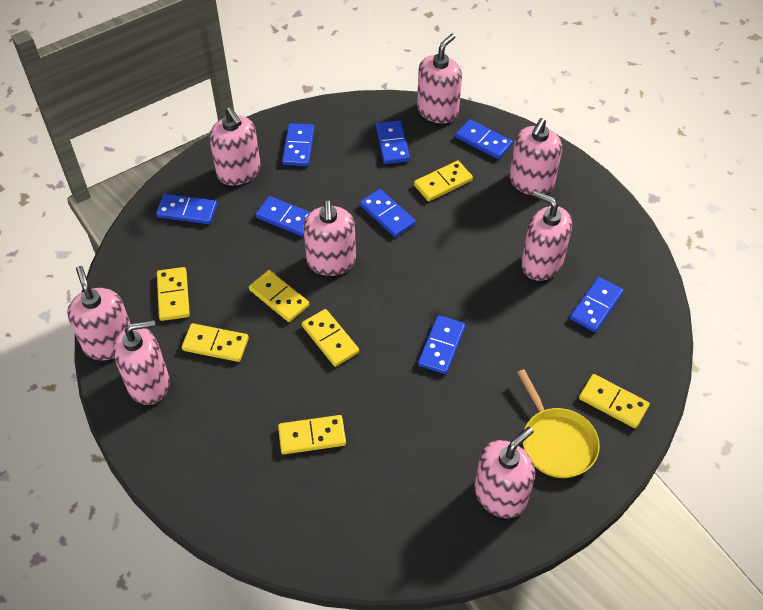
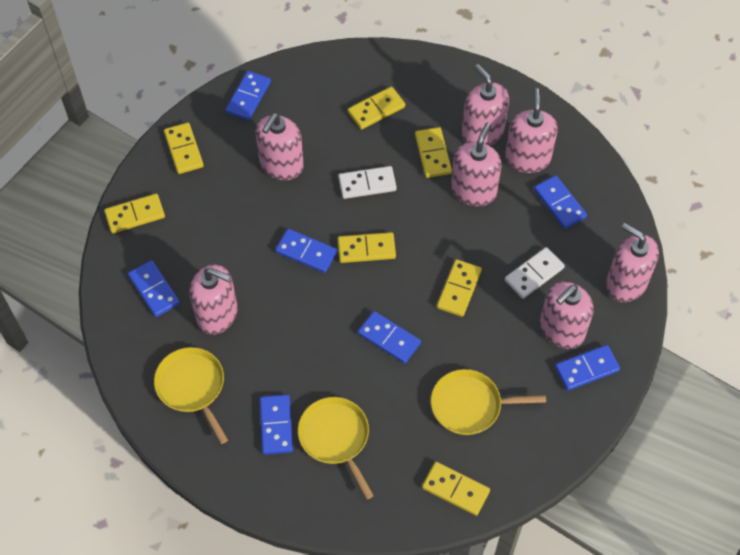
blue domino: [156,194,217,224] [255,196,310,237] [282,123,315,166] [360,189,415,237] [376,120,410,164] [418,315,465,374] [455,119,513,159] [570,277,624,332] = 8 -> [128,260,180,317] [225,71,271,120] [260,395,293,455] [275,229,337,273] [358,311,421,364] [534,175,587,229] [555,345,620,391] = 7
pink soap dispenser: [67,266,130,360] [113,320,170,405] [209,107,261,185] [303,200,356,276] [417,34,462,123] [474,426,535,518] [509,118,562,195] [521,190,572,281] = 8 -> [189,264,238,335] [255,113,304,180] [451,123,502,206] [462,64,509,146] [505,88,558,173] [540,281,594,349] [606,223,659,302] = 7
white domino: none = 0 -> [338,166,397,199] [505,247,565,299] = 2
yellow pan: [517,369,600,478] = 1 -> [154,347,228,444] [298,397,374,499] [431,369,546,435] = 3

